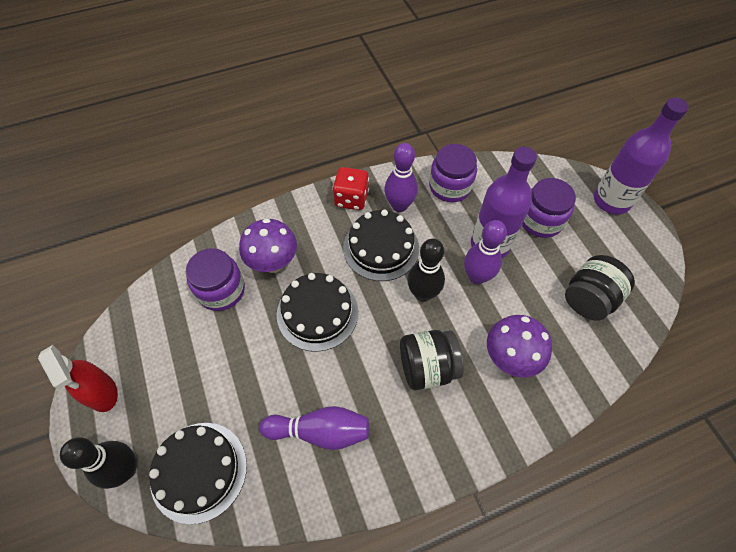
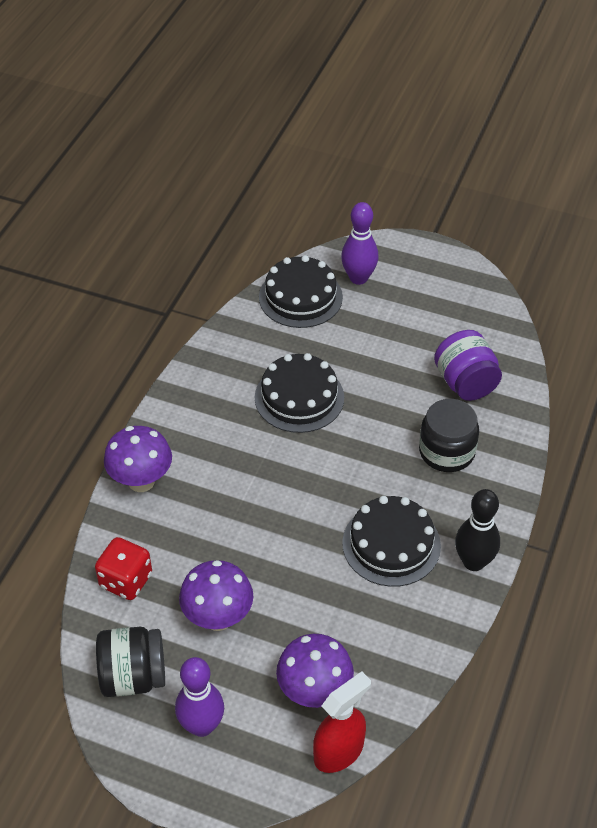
black bowling pin: [60,437,136,489] [407,239,445,301] = 2 -> [455,489,500,571] = 1
purple bottle: [471,147,537,258] [594,97,689,214] = 2 -> none = 0
purple bowling pin: [260,406,369,450] [384,143,418,212] [464,220,507,284] = 3 -> [175,657,224,737] [341,202,378,285] = 2
purple jar: [186,248,245,311] [429,144,477,202] [522,178,576,238] = 3 -> [434,330,502,401] = 1
purple mushroom: [239,218,297,273] [487,315,552,378] = 2 -> [104,426,172,492] [179,560,253,631] [276,634,354,708] = 3

